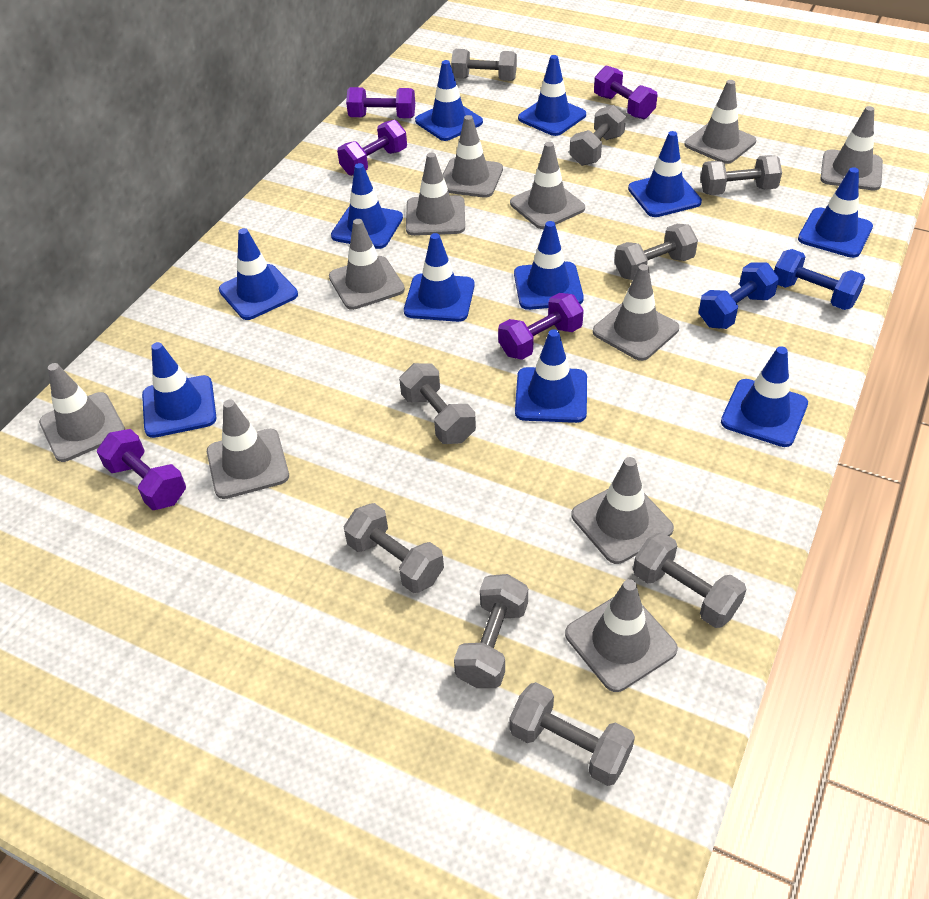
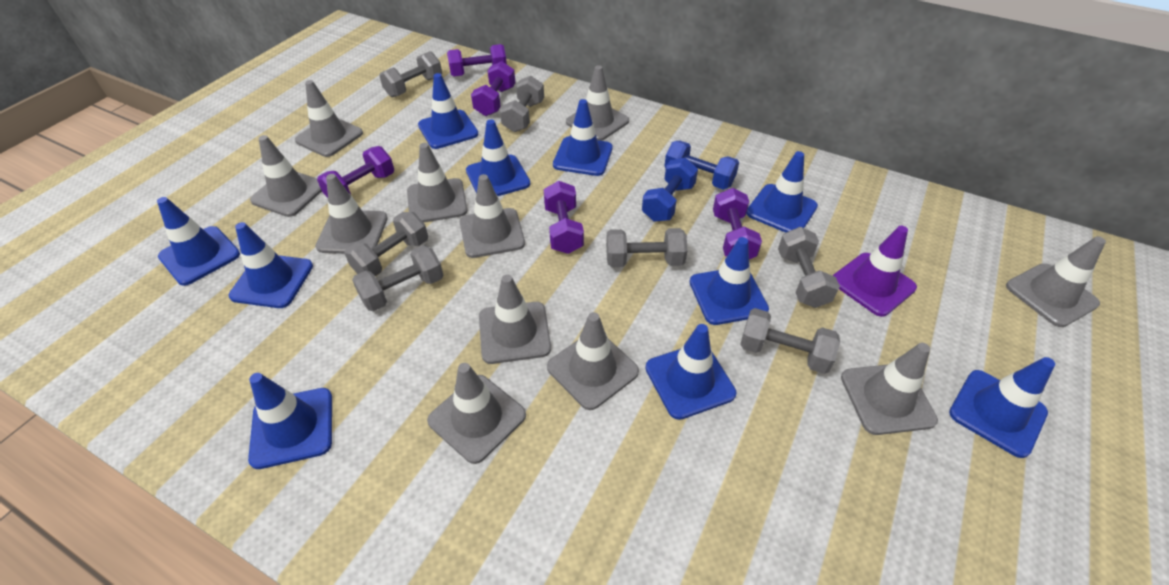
blue traffic cone: [142,342,217,438] [219,228,298,320] [331,163,403,249] [404,233,475,322] [415,60,483,141] [514,221,584,310] [515,329,587,423] [518,55,586,136] [628,131,702,217] [721,346,808,447] [798,167,873,258] = 11 -> [157,197,240,286] [229,222,313,308] [248,373,332,469] [418,73,478,149] [466,119,530,196] [553,99,613,176] [645,324,736,420] [690,237,769,325] [746,151,818,233] [949,357,1055,458] = 10
grey dumbbell: [344,503,444,593] [399,363,476,444] [451,49,517,81] [454,574,528,688] [510,682,635,786] [569,105,626,166] [614,224,698,280] [633,532,747,628] [701,155,782,195] = 9 -> [344,212,428,276] [352,245,443,311] [379,51,442,97] [500,76,544,132] [606,228,688,267] [740,308,840,374] [778,227,840,308] = 7
purple traffic cone: none = 0 -> [833,226,917,317] = 1

